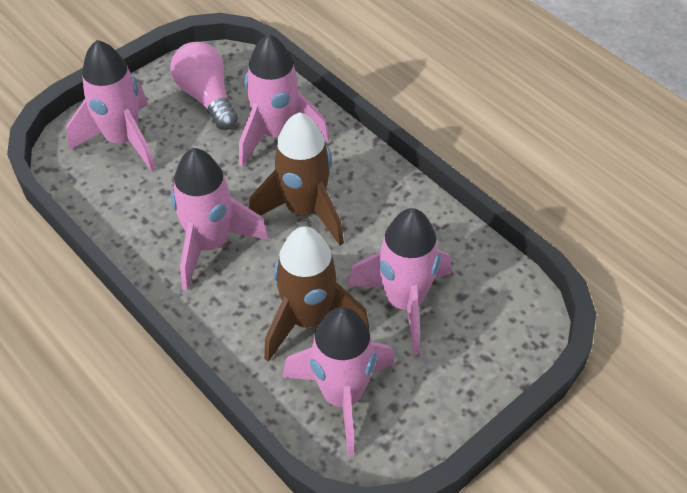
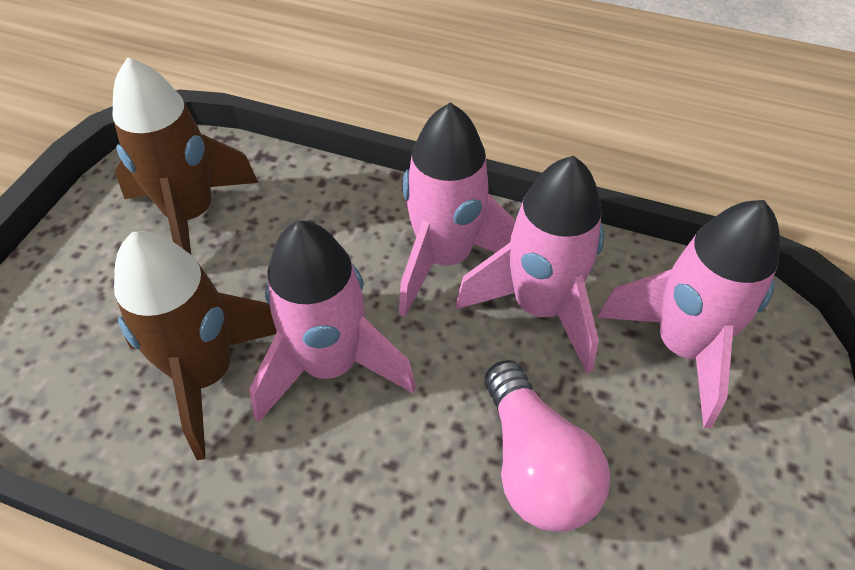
pink rocket: [66,40,156,172] [171,148,269,290] [239,34,329,167] [283,307,395,457] [347,208,451,355] = 5 -> [249,221,416,423] [399,102,515,317] [455,156,604,374] [597,200,780,428] = 4

